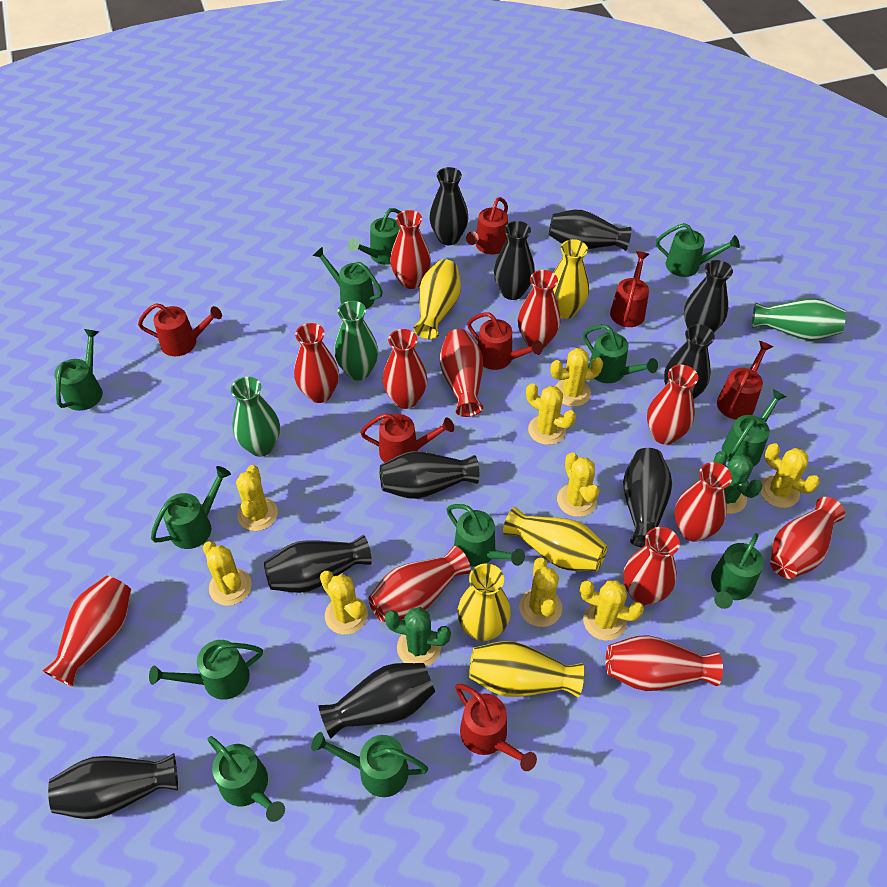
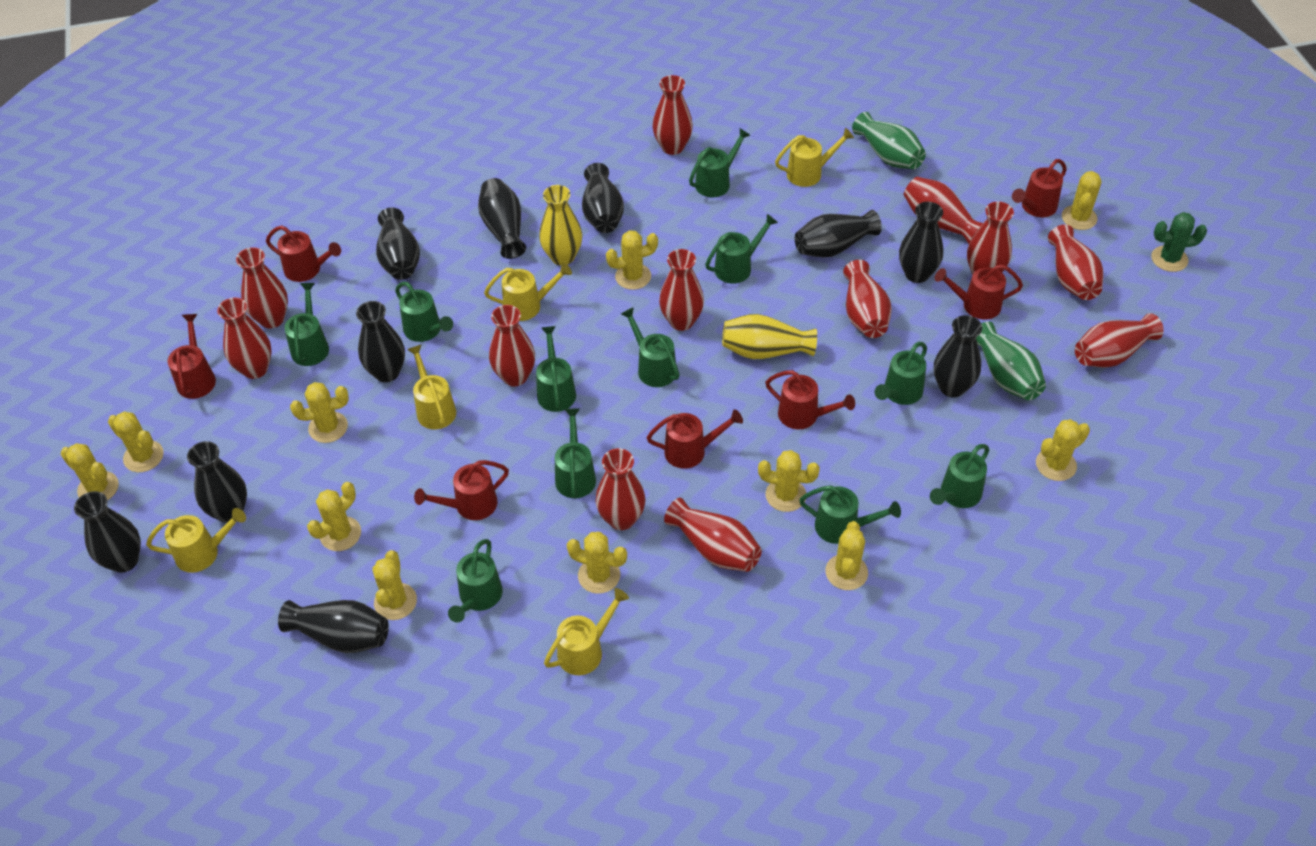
green cactus: [385,607,451,666] [713,451,763,514] = 2 -> [1151,212,1207,272] = 1
green vase: [231,377,280,457] [334,301,378,381] [752,298,846,340] = 3 -> [852,112,926,169] [976,321,1046,400] = 2
green watering can: [54,329,103,411] [149,640,263,700] [151,466,231,549] [207,736,285,822] [311,732,428,797] [312,247,383,309] [348,208,401,265] [447,504,525,566] [583,325,658,383] [656,223,740,277] [711,533,764,609] [722,389,786,467] = 12 -> [284,283,329,366] [395,281,453,342] [448,539,503,622] [536,326,576,412] [555,408,596,498] [621,307,680,387] [689,128,750,197] [705,214,778,284] [799,485,901,544] [875,342,927,405] [930,444,989,508] = 11
yellow cactus: [203,541,252,606] [236,465,278,531] [320,570,368,635] [519,558,562,627] [526,383,576,445] [550,348,603,407] [557,452,600,517] [580,580,644,641] [760,443,820,508] = 9 -> [60,443,119,500] [108,412,164,472] [290,382,349,443] [307,482,361,551] [372,550,417,620] [567,532,627,594] [606,230,658,290] [758,450,820,512] [825,521,868,590] [1036,419,1090,481] [1062,171,1102,230] = 11
yellow vase: [413,259,461,340] [457,563,511,641] [469,641,584,697] [503,507,607,571] [553,239,589,319] = 5 -> [539,185,582,266] [722,314,817,359] = 2
yellow watering can: none = 0 -> [146,508,246,573] [407,344,456,430] [484,263,572,321] [544,588,629,675] [775,128,854,187] = 5

